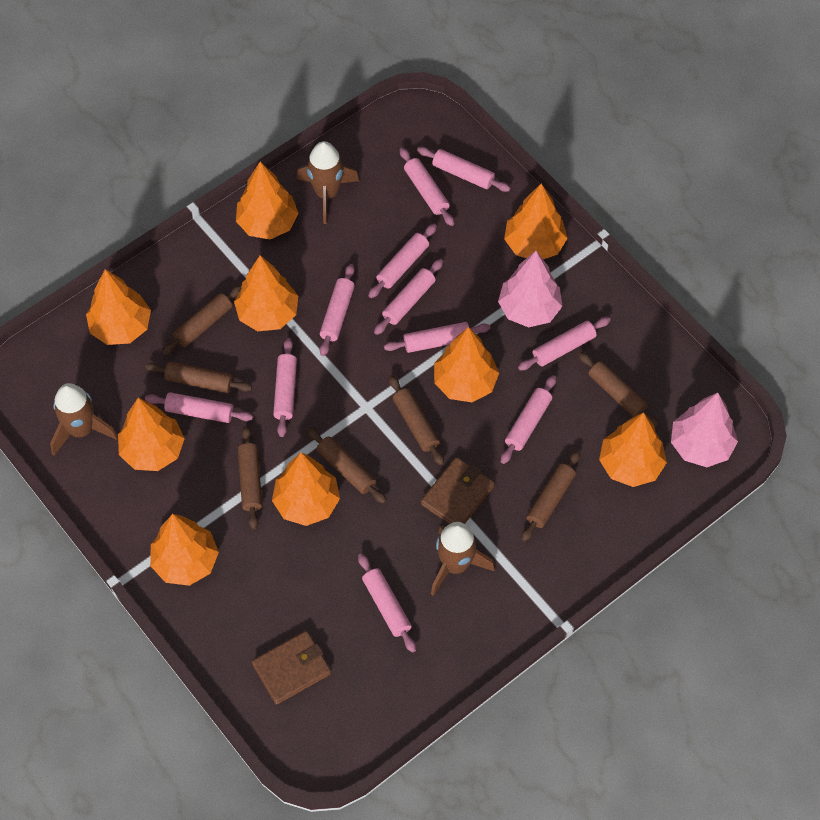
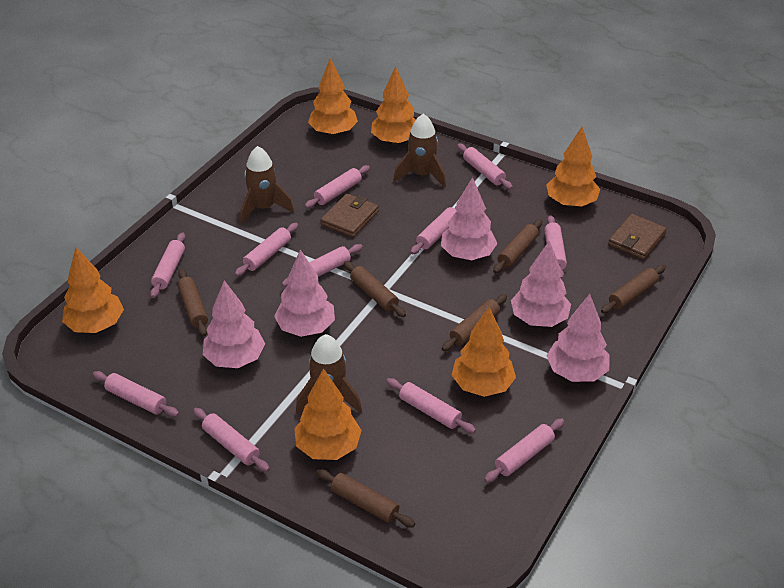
brown rolling pin: [145,361,252,393] [162,285,242,356] [238,426,262,529] [306,428,387,504] [389,375,444,466] [521,451,580,542] [578,352,659,428] = 7 -> [177,269,208,336] [316,469,415,527] [344,261,406,317] [442,294,507,351] [493,219,542,273] [601,265,666,313] = 6
orange tree: [86,269,151,345] [118,398,185,471] [150,514,219,586] [234,255,298,331] [236,162,298,239] [272,452,340,526] [434,327,499,402] [504,183,568,259] [599,413,667,487] = 9 -> [62,247,124,333] [294,368,362,460] [308,58,358,136] [371,66,416,145] [452,307,516,397] [546,127,600,207] = 6
pink tree: [498,251,563,328] [671,393,738,467] = 2 -> [203,281,265,368] [274,250,335,337] [441,177,497,260] [511,241,571,327] [546,294,610,382] = 5

